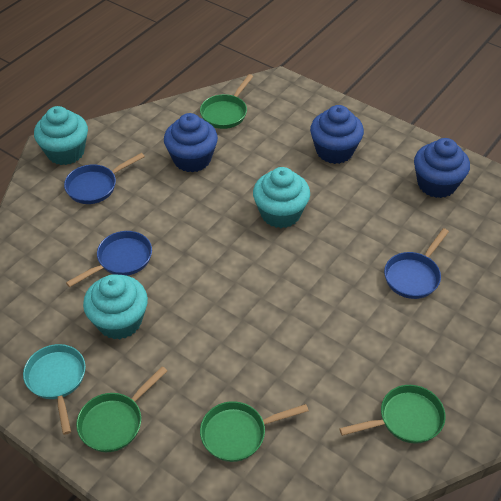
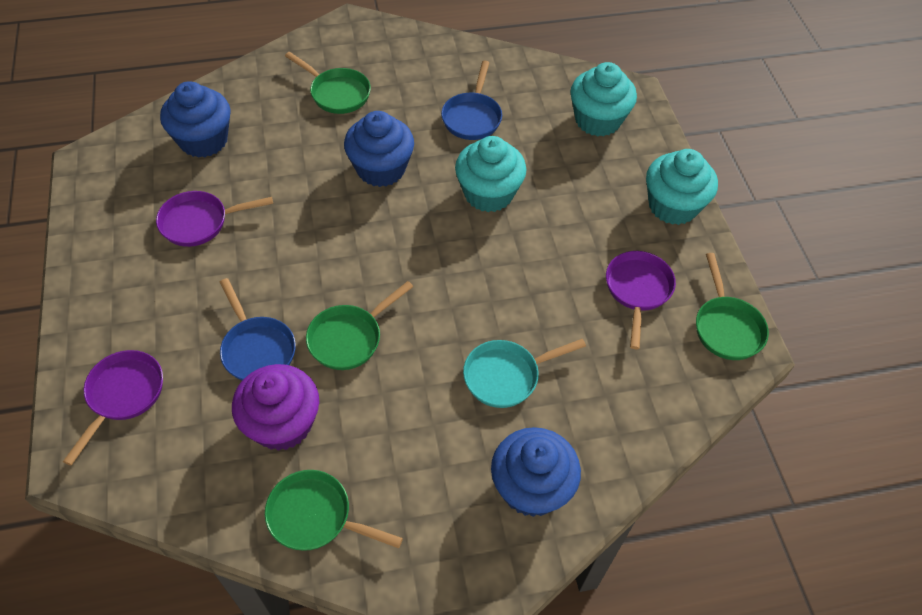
blue pan: [64,153,145,204] [66,231,152,287] [384,228,449,299] = 3 -> [220,278,296,381] [441,61,502,140] = 2
purple cupcake: none = 0 -> [232,364,319,451] = 1
purple pan: none = 0 -> [63,350,163,466] [156,191,273,247] [606,251,676,349] = 3

